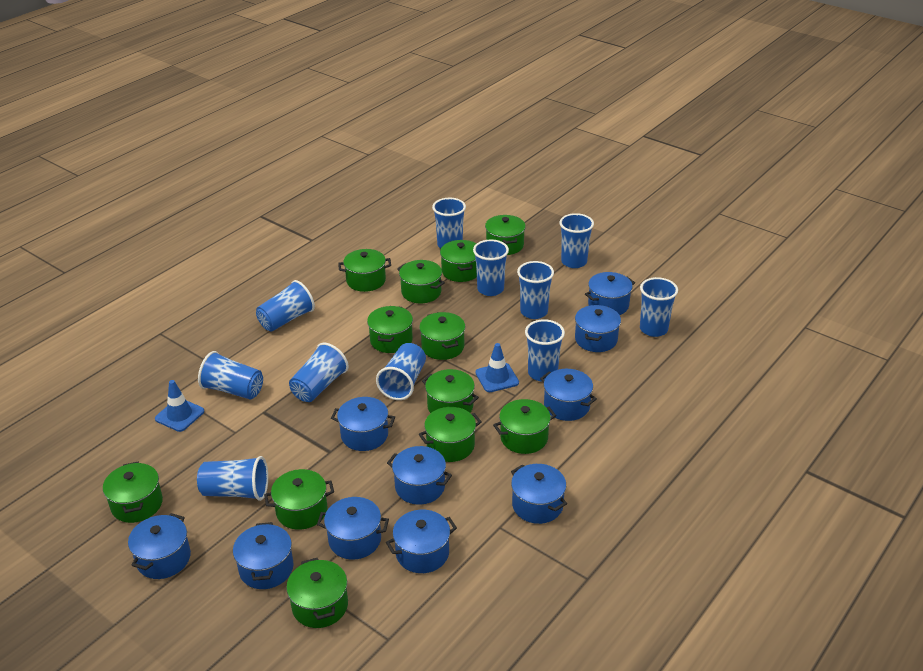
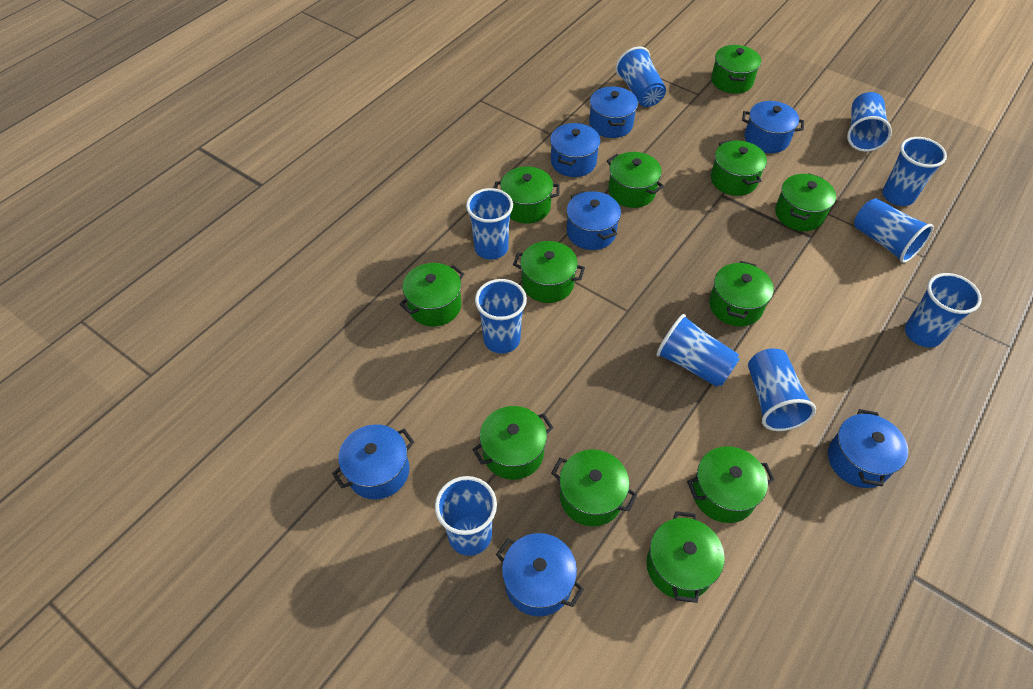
blue cup: [197,456,268,501] [198,351,263,399] [256,280,315,332] [289,343,349,402] [376,343,426,400] [432,198,466,248] [473,239,509,296] [517,261,554,319] [525,319,565,382] [559,213,594,268] [640,277,678,337] = 11 -> [435,476,497,556] [466,188,513,260] [475,279,527,354] [616,47,666,107] [657,314,740,387] [748,348,816,431] [847,92,892,152] [854,198,934,263] [882,137,947,206] [905,273,982,347] = 10
blue pot: [128,513,191,579] [233,522,293,589] [317,497,389,560] [331,397,395,451] [386,510,457,573] [387,446,452,505] [511,464,567,524] [540,369,597,421] [575,305,621,352] [585,272,635,315] = 10 -> [332,424,414,499] [496,533,584,616] [550,123,600,177] [567,191,621,250] [589,86,638,138] [742,101,804,153] [828,409,908,488] = 7
blue traffic cone: [155,380,204,432] [475,343,519,392] = 2 -> none = 0

